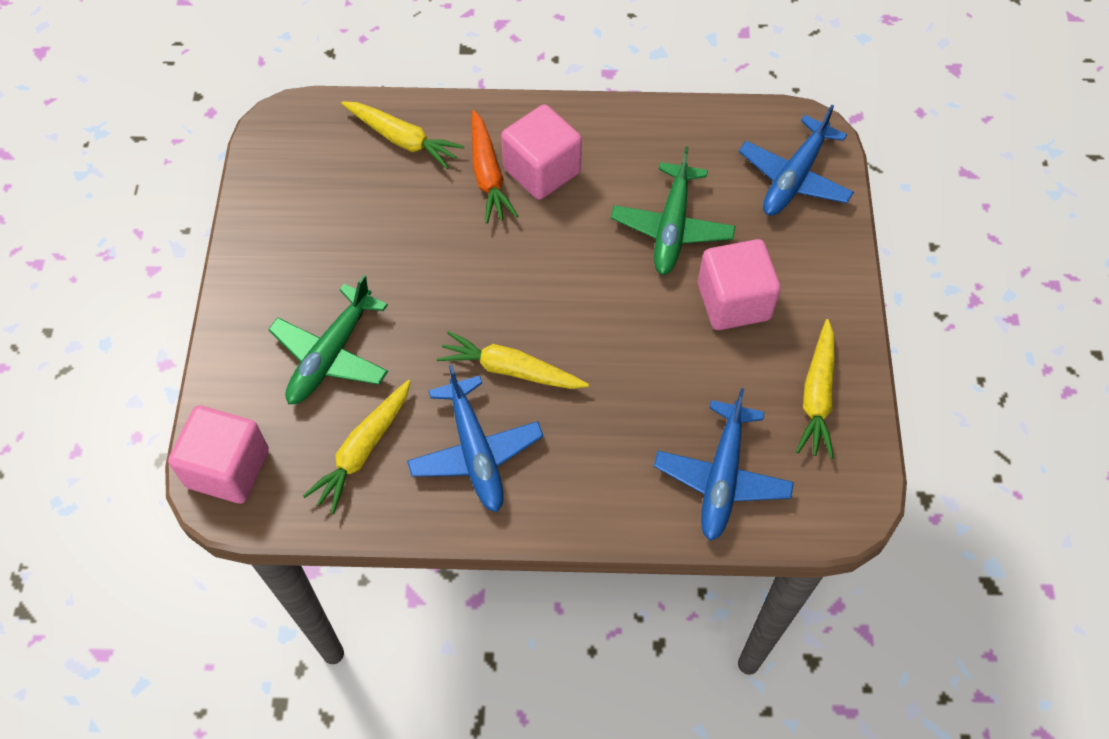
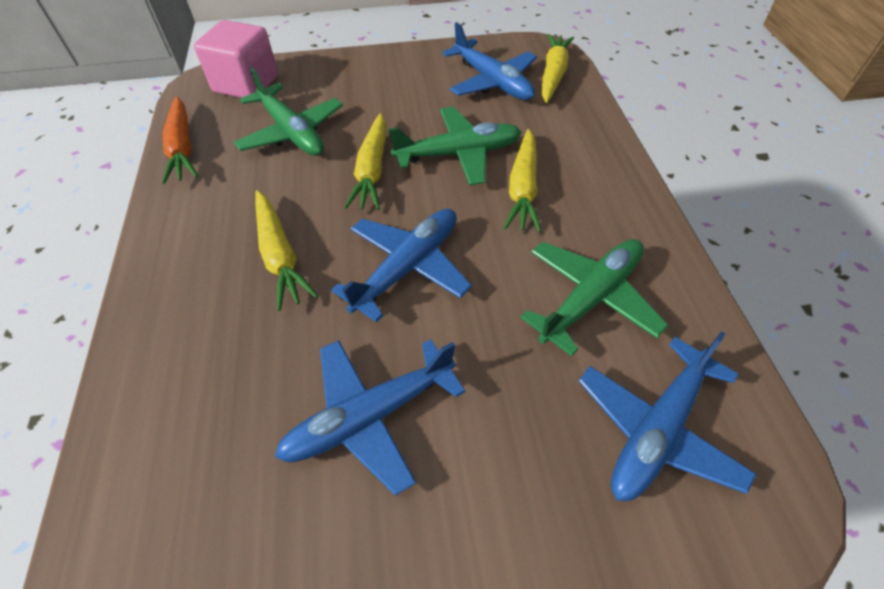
blue plane: [407,365,544,512] [654,388,794,541] [739,105,854,216] = 3 -> [275,339,465,496] [331,209,472,322] [442,22,537,100] [579,331,757,501] = 4
green plane: [268,275,388,404] [611,146,735,275] = 2 -> [233,67,343,156] [388,107,521,185] [520,239,668,356] = 3
pink cube: [168,405,269,504] [501,104,582,200] [698,239,781,330] = 3 -> [194,20,278,98] = 1

